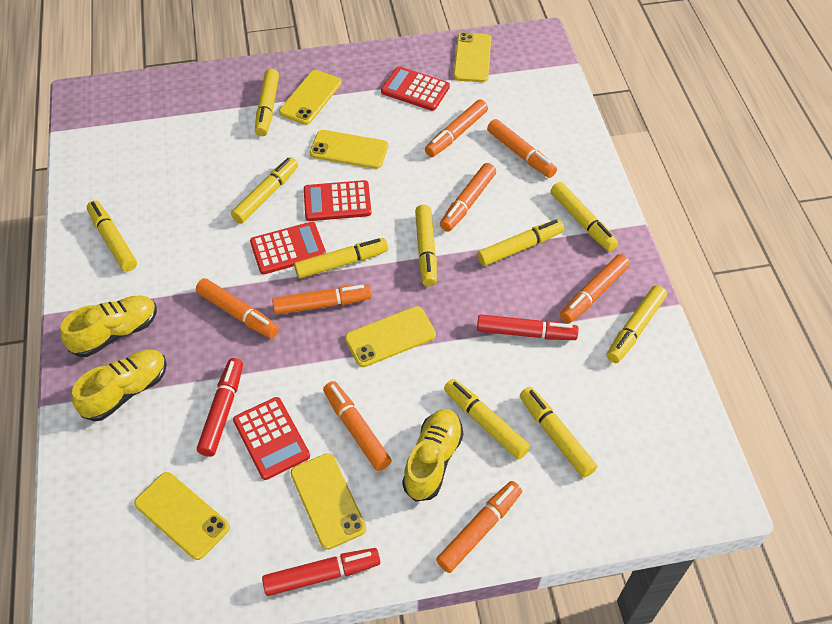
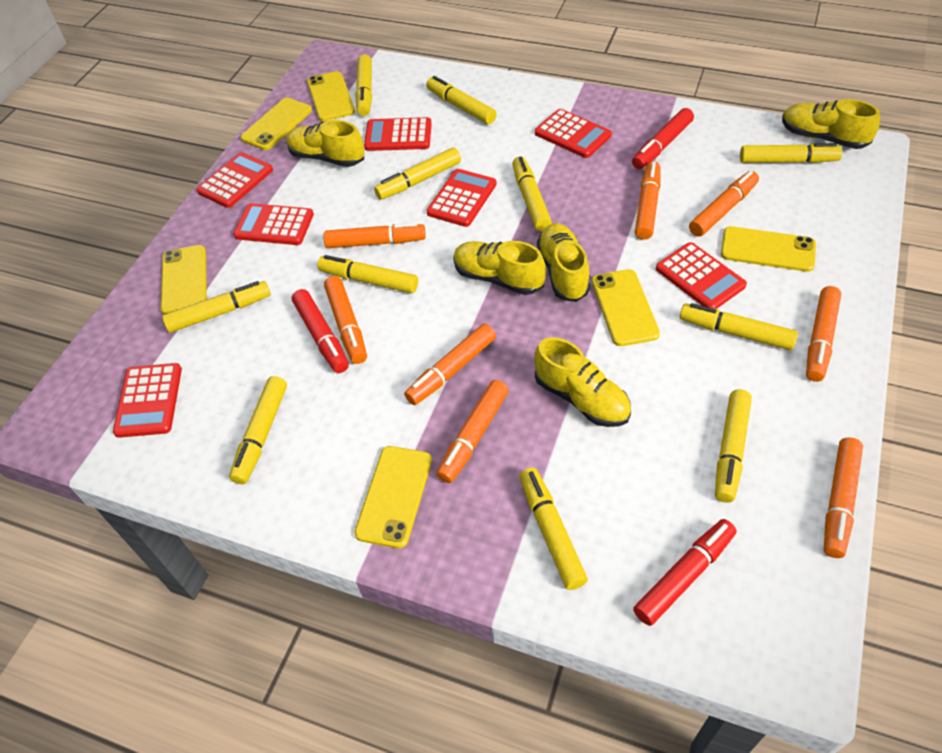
red calculator: [233,397,310,480] [250,222,326,274] [304,180,371,221] [381,66,450,111] = 4 -> [113,363,182,438] [196,152,273,208] [233,203,314,245] [364,117,432,151] [427,169,497,227] [535,109,612,158] [656,242,747,309] = 7
yellow marker: [87,200,137,271] [231,157,298,224] [255,69,279,136] [294,238,388,279] [415,205,437,287] [444,379,530,459] [477,219,564,266] [520,387,597,478] [551,182,618,252] [607,285,667,363] = 10 -> [162,281,271,333] [229,376,287,484] [317,255,418,293] [355,54,372,116] [374,148,461,200] [426,76,497,124] [512,157,552,231] [520,467,588,590] [680,303,798,350] [715,389,752,503] [740,143,843,163] = 11
yellow shoe: [60,296,157,357] [72,349,167,421] [402,409,463,502] = 3 -> [286,120,365,167] [453,241,546,295] [534,337,631,427] [537,223,591,302] [782,99,880,149] = 5

